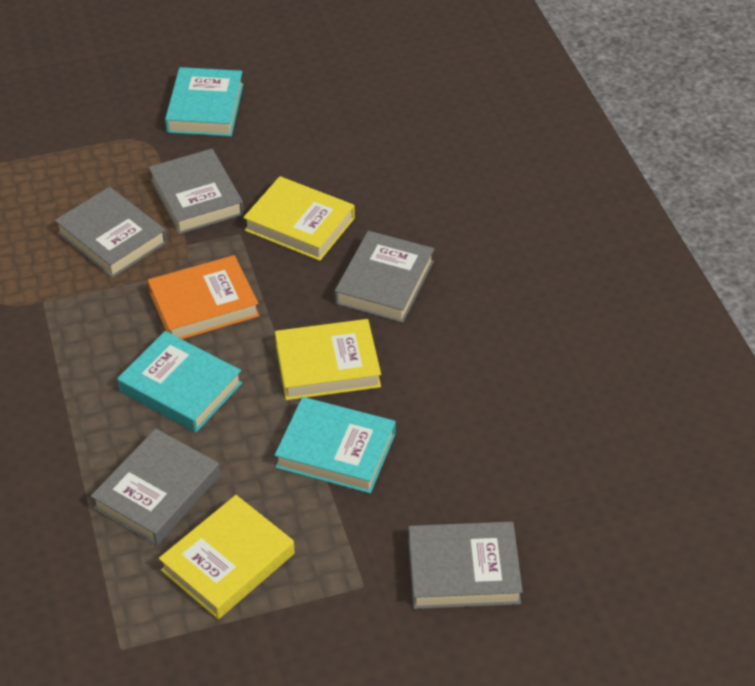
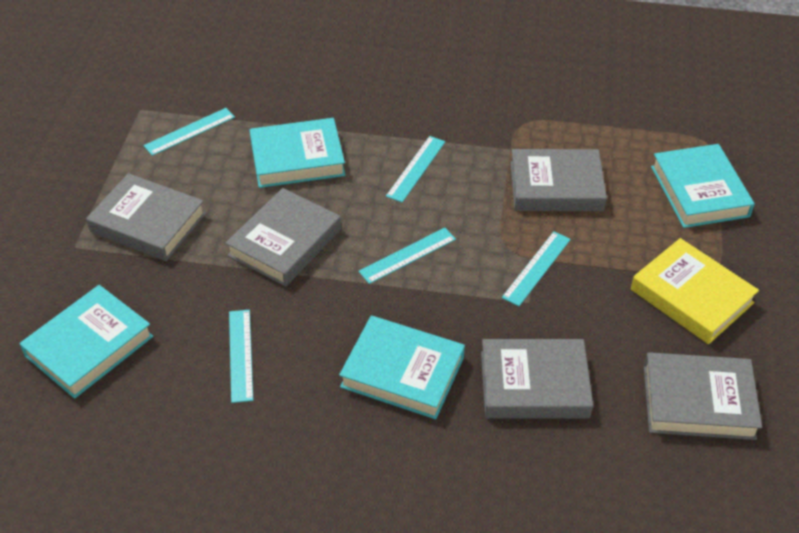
orange book: [148,255,259,339] = 1 -> none = 0
turquoise book: [117,331,242,432] [165,67,243,136] [275,397,396,493] = 3 -> [19,285,153,399] [249,118,345,188] [339,315,465,419] [651,144,755,228] = 4
turquoise ruler: none = 0 -> [144,108,235,156] [229,310,253,403] [358,227,456,284] [386,136,445,202] [502,231,571,306] = 5
yellow book: [159,495,295,619] [243,176,355,261] [275,319,381,400] = 3 -> [631,238,759,344] = 1

